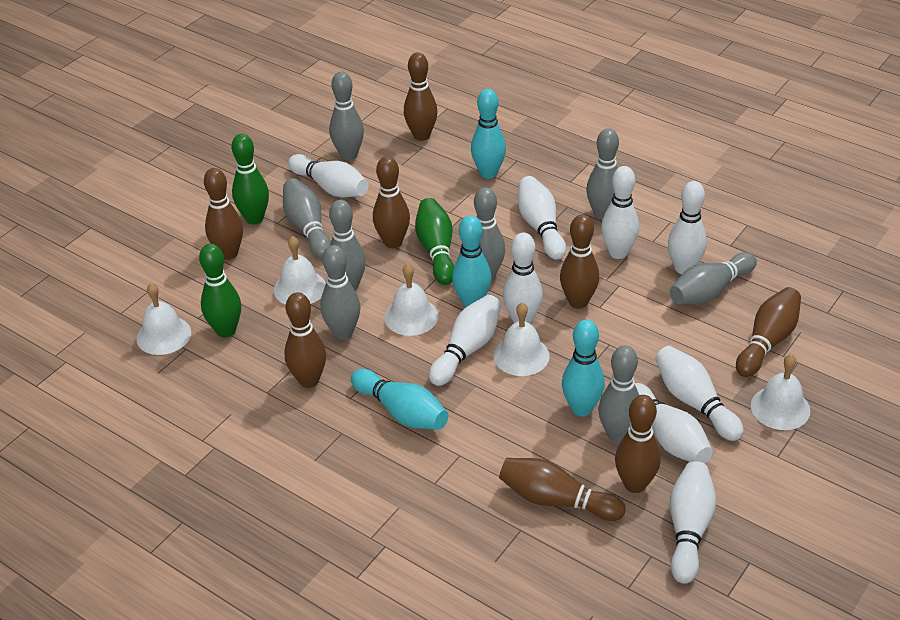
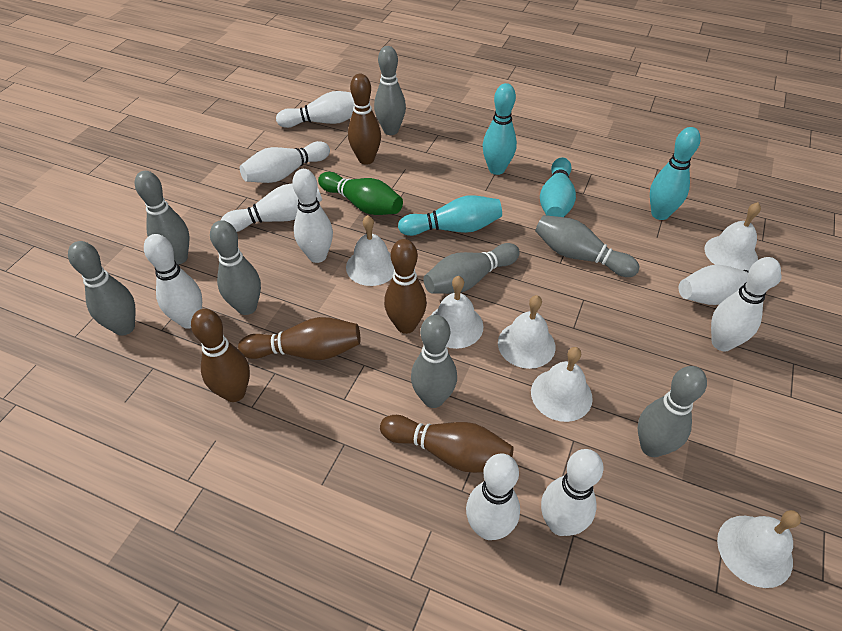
brown bowling pin: [204,168,243,260] [284,292,326,388] [373,156,410,248] [404,52,438,141] [499,458,626,521] [560,214,599,309] [615,395,661,493] [736,287,801,377] = 8 -> [191,309,250,402] [238,317,360,360] [348,74,381,165] [380,415,514,473] [384,239,427,334] = 5
green bowling pin: [199,244,241,338] [232,134,269,224] [415,198,454,285] = 3 -> [318,172,403,215] = 1
white bell: [137,283,191,355] [274,236,326,305] [384,264,439,336] [494,303,550,376] [751,354,810,430] = 5 -> [346,215,394,286] [431,276,483,349] [498,295,556,369] [531,347,593,422] [704,202,761,271] [717,510,801,588] = 6

